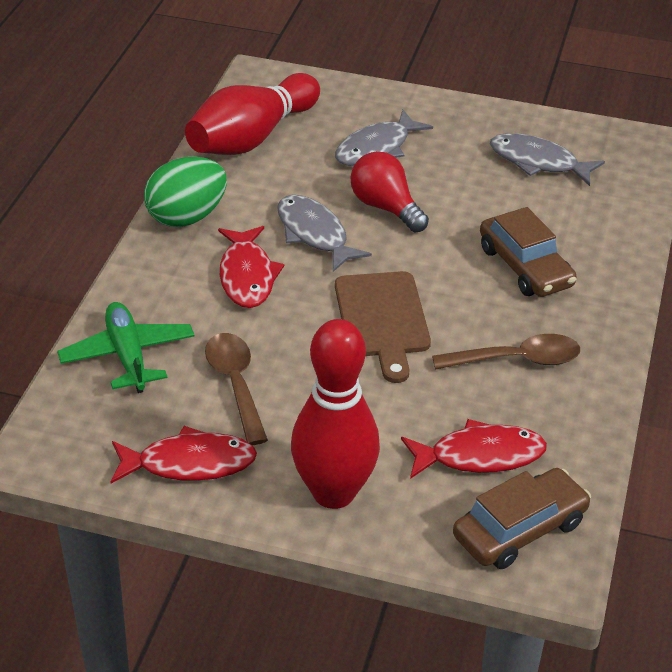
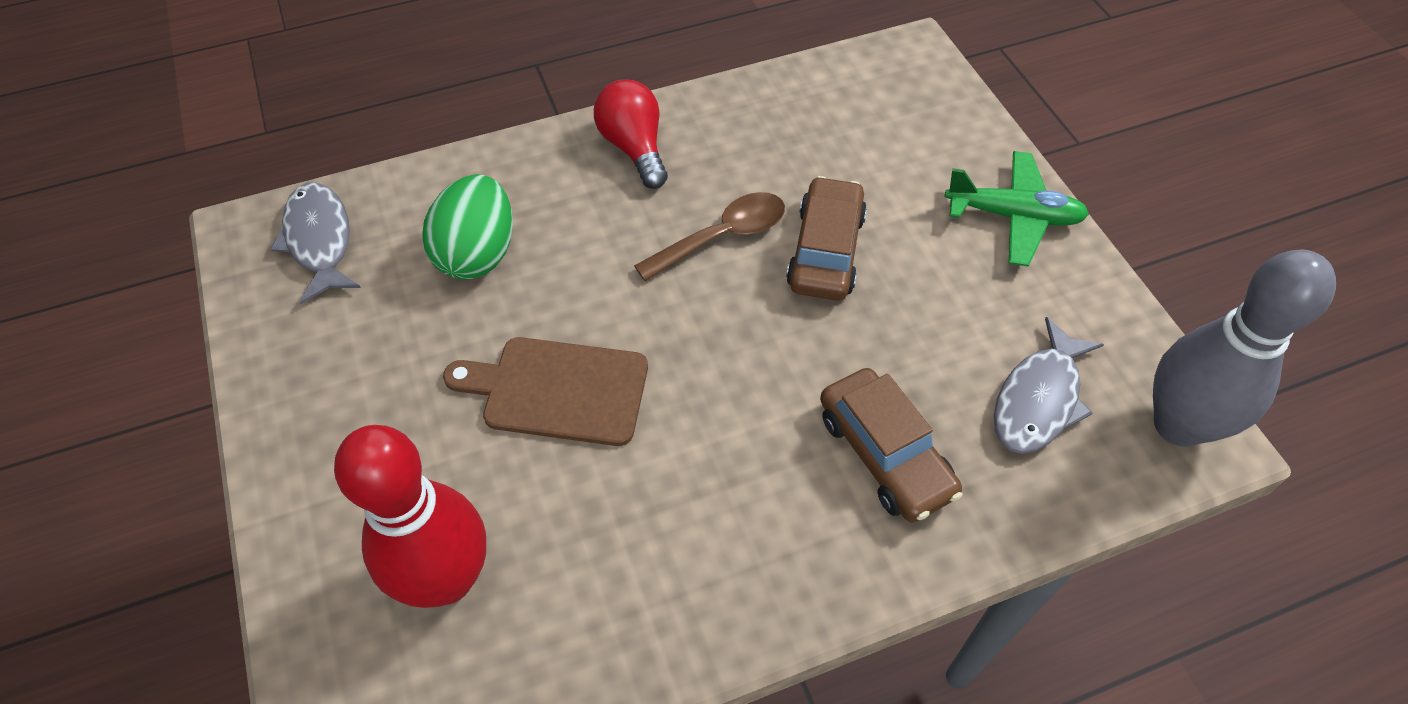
brown spoon: [205,333,268,445] [432,334,580,370] = 2 -> [634,192,785,281] = 1
grey bowling pin: none = 0 -> [1153,249,1336,447] = 1
grey fish: [277,195,372,272] [335,110,433,166] [490,133,605,186] = 3 -> [271,182,361,304] [994,317,1104,454] = 2
red bowling pin: [185,73,320,155] [291,319,380,509] = 2 -> [334,425,486,608] = 1
red fish: [110,426,257,483] [218,226,284,308] [401,419,547,479] = 3 -> none = 0

